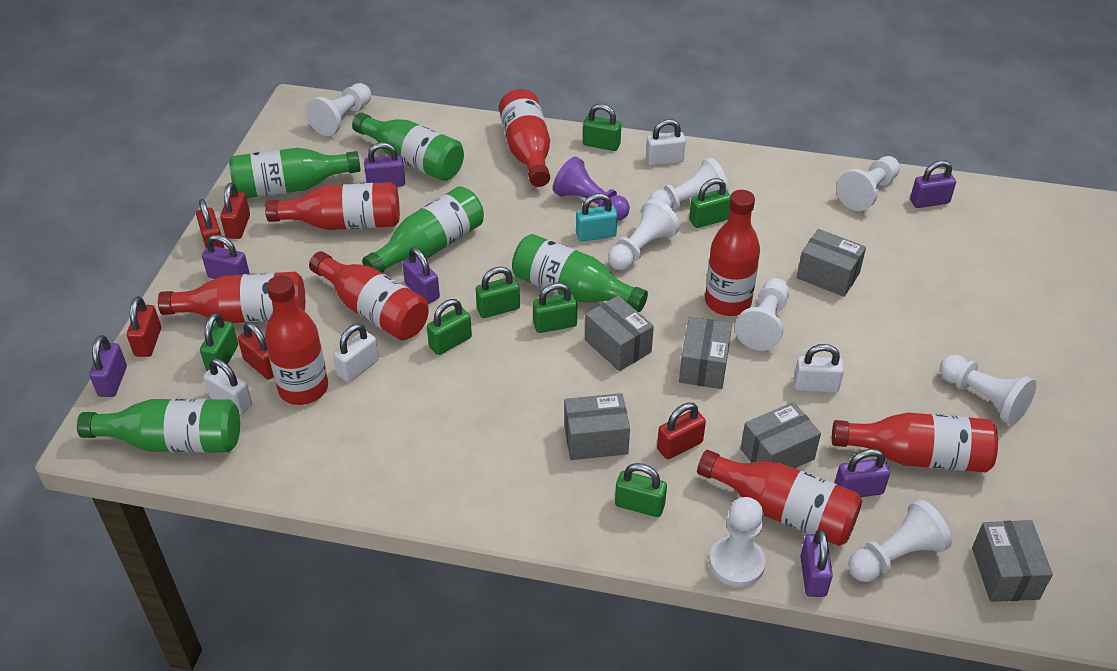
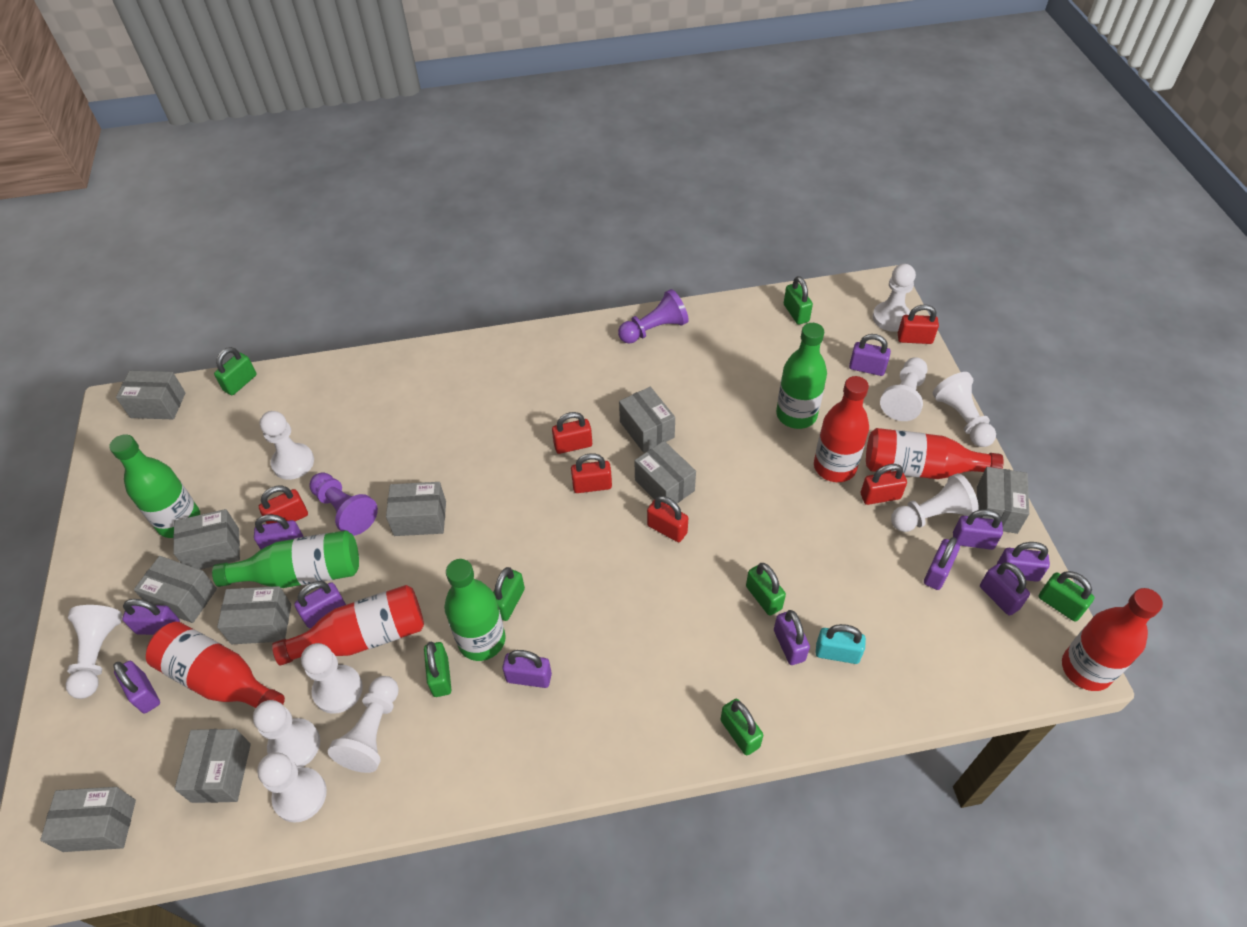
green bottle: [77,399,240,453] [229,148,361,198] [352,113,464,181] [362,186,484,273] [512,234,648,312] = 5 -> [109,434,200,538] [212,530,359,588] [444,559,506,661] [776,323,827,429] = 4
grey box: [564,393,630,460] [585,295,654,371] [679,317,732,389] [740,402,821,468] [797,229,866,297] [972,520,1053,602] = 6 -> [40,787,136,852] [116,371,186,419] [134,556,217,623] [173,509,240,569] [174,729,251,803] [217,586,291,644] [386,482,446,536] [619,387,675,453] [634,441,696,505] [977,467,1029,534] = 10
purple padlock: [89,335,127,397] [202,235,250,279] [364,142,405,187] [402,247,440,304] [800,529,833,597] [835,449,890,497] [910,160,956,208] = 7 -> [113,661,160,714] [122,599,180,635] [254,514,303,549] [294,581,346,628] [502,650,552,688] [774,610,810,665] [849,334,891,376] [924,537,960,590] [953,509,1003,550] [980,563,1030,616] [997,542,1050,582] = 11
purple pawn: [553,157,630,221] = 1 -> [309,472,378,536] [618,289,689,344] = 2
red bottle: [158,272,305,323] [265,182,400,230] [265,275,328,405] [309,251,428,340] [499,89,550,187] [697,450,862,546] [705,190,760,316] [832,412,998,473] = 8 -> [146,622,285,708] [272,585,424,666] [814,376,869,482] [866,428,1004,479] [1062,588,1163,691] = 5
red padlock: [127,297,161,357] [196,199,225,248] [220,183,250,239] [238,322,274,380] [657,403,706,459] = 5 -> [259,485,308,524] [552,412,592,454] [571,453,612,493] [647,496,688,542] [861,464,907,505] [898,304,939,344] = 6
white padlock: [203,358,252,415] [333,323,379,382] [646,119,686,166] [794,344,844,393] = 4 -> none = 0
white pawn: [306,83,371,136] [608,199,680,270] [649,158,729,210] [709,497,766,587] [735,278,789,351] [836,156,900,211] [848,499,952,582] [940,355,1037,425] = 8 -> [66,605,122,699] [253,700,320,768] [257,752,327,823] [260,411,314,480] [301,643,363,714] [328,676,399,773] [873,264,916,332] [880,357,927,421] [891,473,979,532] [933,372,996,447] = 10

